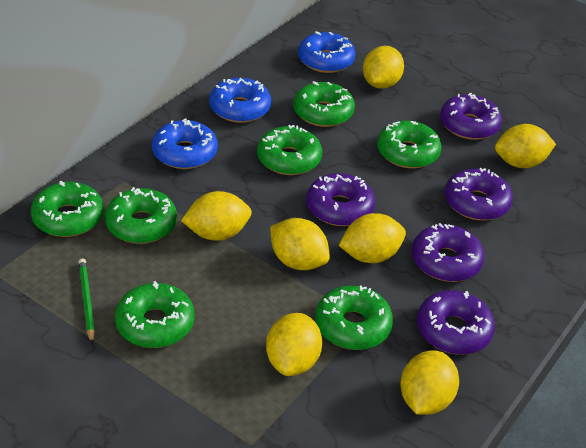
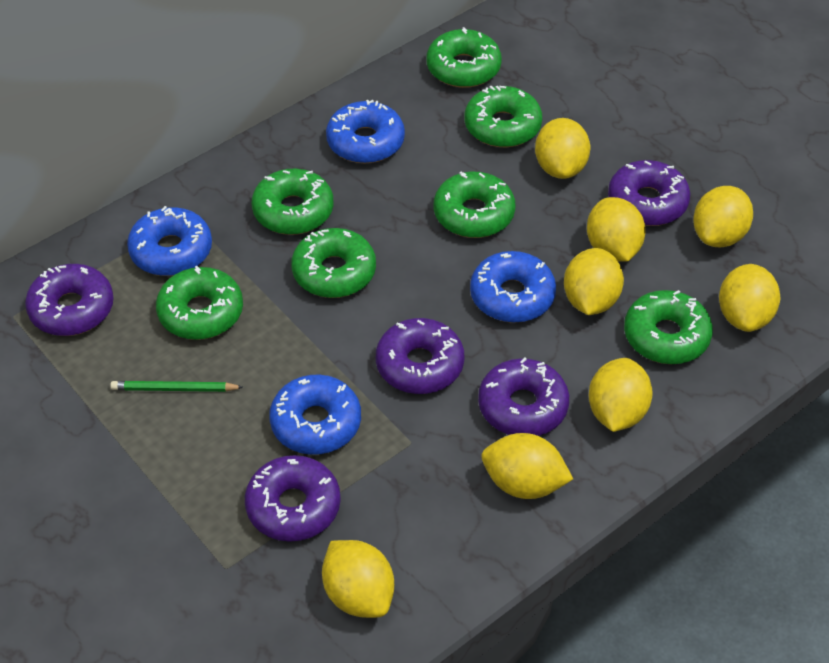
blue donut: [152,118,218,169] [209,78,271,123] [298,31,356,73] = 3 -> [127,206,212,276] [269,375,361,455] [326,100,405,163] [470,251,556,323] = 4
yellow lemon: [181,191,252,241] [266,313,322,376] [270,218,330,270] [339,213,406,263] [363,46,404,89] [401,351,459,415] [495,124,556,168] = 7 -> [322,540,394,618] [482,433,573,499] [535,118,590,179] [564,248,624,315] [587,197,646,262] [589,358,653,432] [693,186,753,248] [719,264,781,332] = 8

